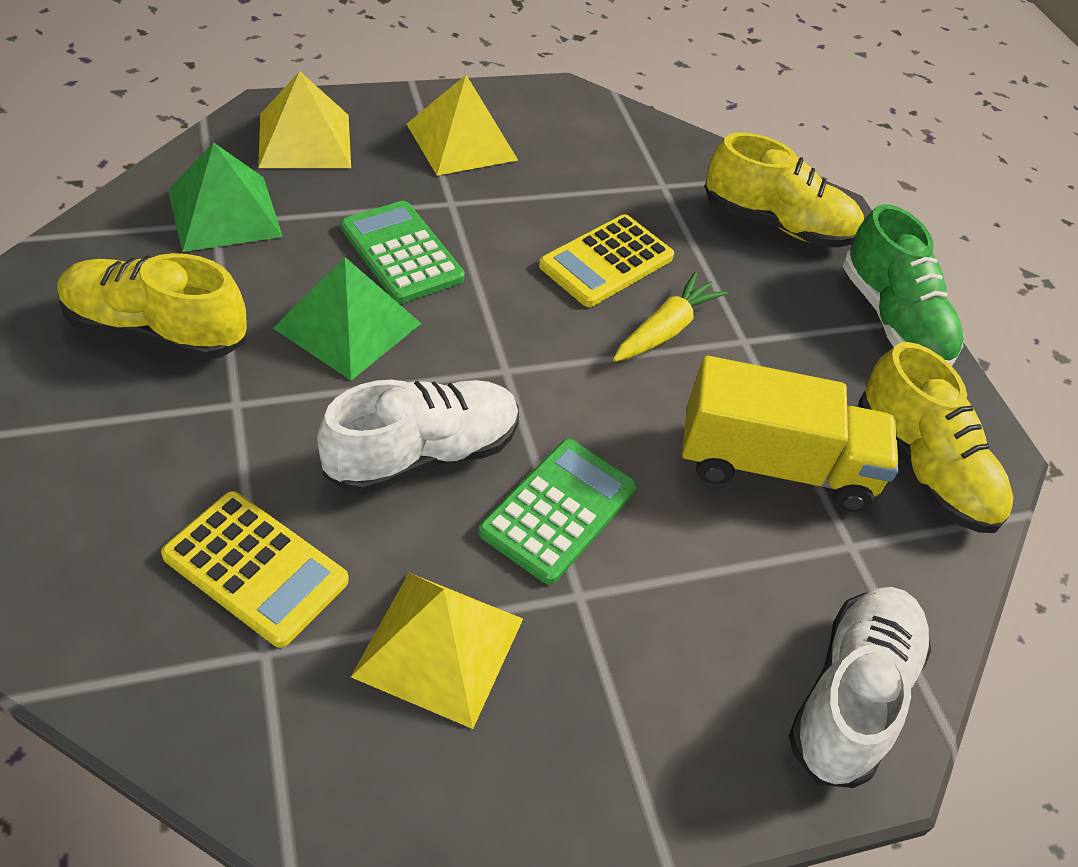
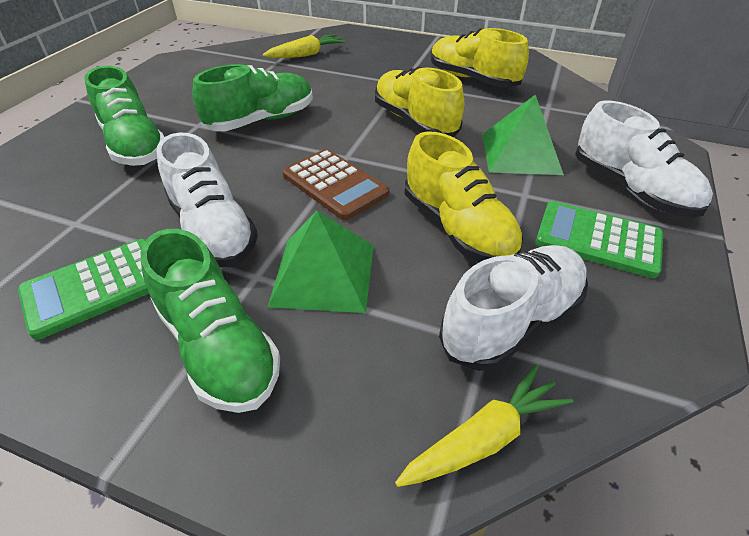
brown calculator: none = 0 -> [282,149,390,220] = 1
green shoe: [843,204,963,366] = 1 -> [84,66,164,166] [141,229,280,413] [192,64,313,131] = 3
white shoe: [317,380,519,495] [789,587,931,788] = 2 -> [157,132,258,267] [439,245,588,371] [575,100,713,217] = 3
yellow calculator: [161,491,349,648] [539,214,674,307] = 2 -> none = 0
yellow carrot: [613,272,727,362] = 1 -> [263,34,346,58] [395,365,573,487] = 2
yellow pyramid: [258,71,351,168] [351,573,523,729] [407,75,518,176] = 3 -> none = 0
yellow truck: [682,356,899,512] = 1 -> none = 0

